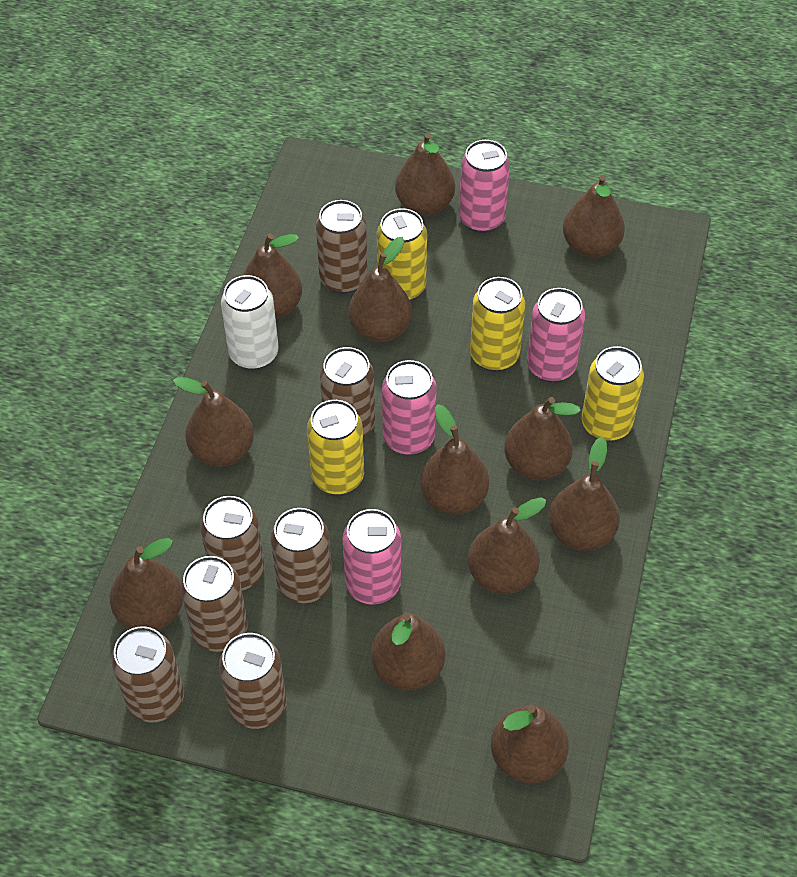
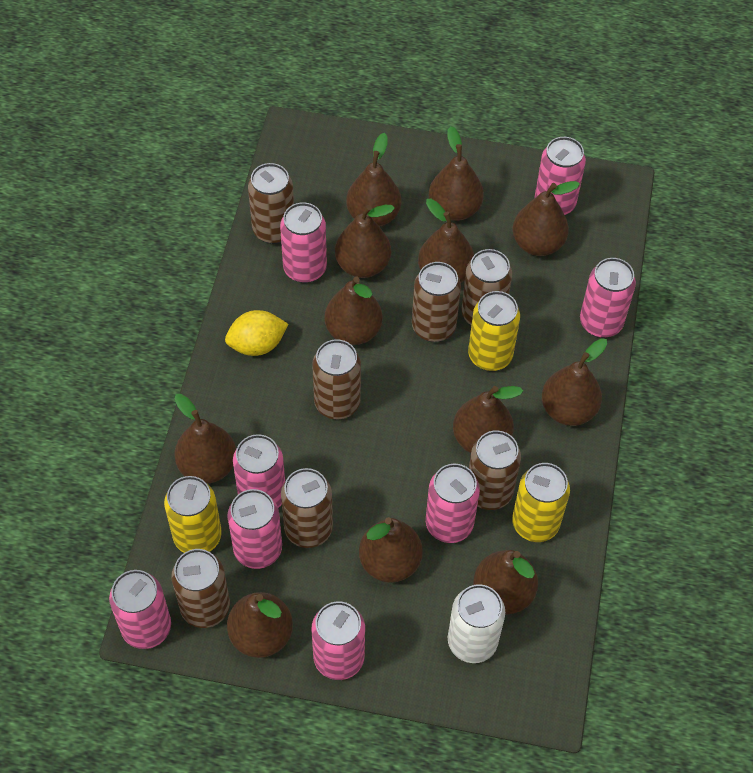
pink can: [342,509,401,605] [382,360,437,455] [459,140,510,233] [527,288,585,383] = 4 -> [109,570,171,649] [227,489,282,569] [233,434,285,508] [280,202,327,283] [312,601,365,680] [426,464,480,543] [535,137,586,215] [580,258,636,338] = 8
yellow can: [307,400,364,495] [377,208,427,301] [470,277,525,371] [581,346,644,441] = 4 -> [164,476,222,553] [468,291,520,371] [512,463,570,542] = 3
yellow lemon: none = 0 -> [225,310,288,356] = 1

